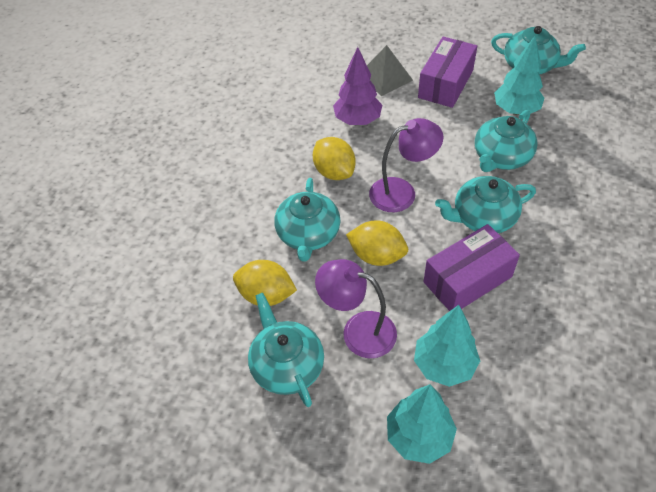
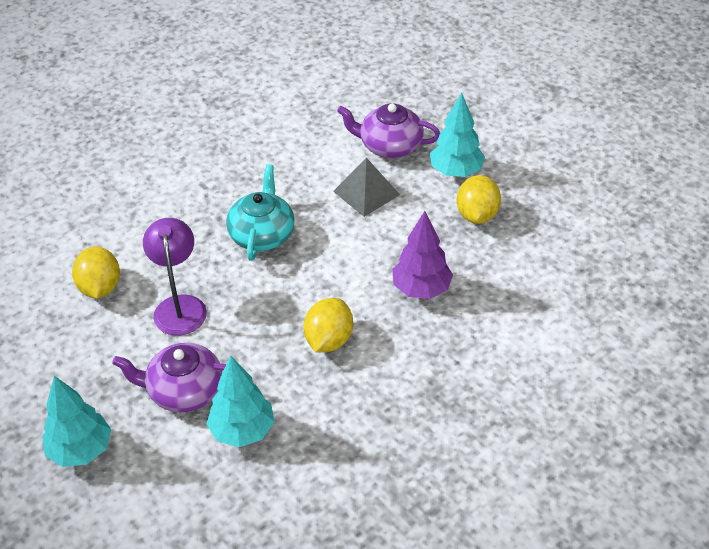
purple box: [418,37,477,108] [423,224,520,311] = 2 -> none = 0
purple lamp: [315,259,397,358] [369,118,444,212] = 2 -> [143,218,207,336] = 1
purple teapot: none = 0 -> [112,343,226,412] [337,104,440,158] = 2
turquoise teapot: [248,293,324,407] [274,178,340,261] [435,176,536,233] [475,110,538,172] [491,26,586,75] = 5 -> [226,164,295,261] = 1

